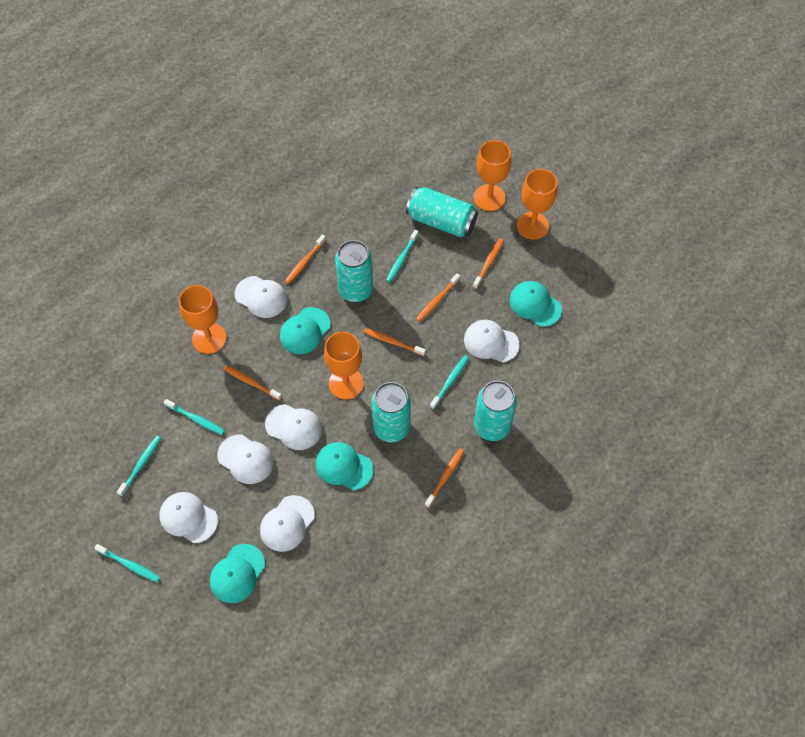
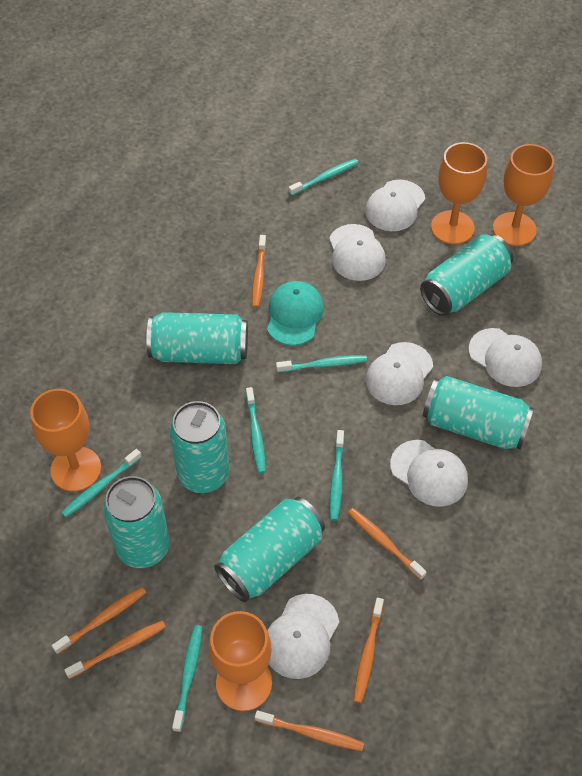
turquoise can: [335,240,373,302] [372,382,411,442] [406,187,478,237] [474,381,517,441] = 4 -> [103,476,170,568] [146,312,248,364] [169,401,230,493] [214,497,325,602] [420,234,513,316] [423,376,534,449] = 6
turquoise cap: [210,544,265,603] [280,307,331,354] [315,442,373,490] [510,281,562,327] = 4 -> [267,281,324,346] = 1
turquoise toothbrush: [94,544,160,582] [117,436,161,496] [164,399,225,435] [386,230,419,282] [430,355,469,409] = 5 -> [61,449,142,518] [172,625,202,732] [246,387,266,474] [276,355,367,373] [289,159,359,196] [330,430,344,521] = 6

